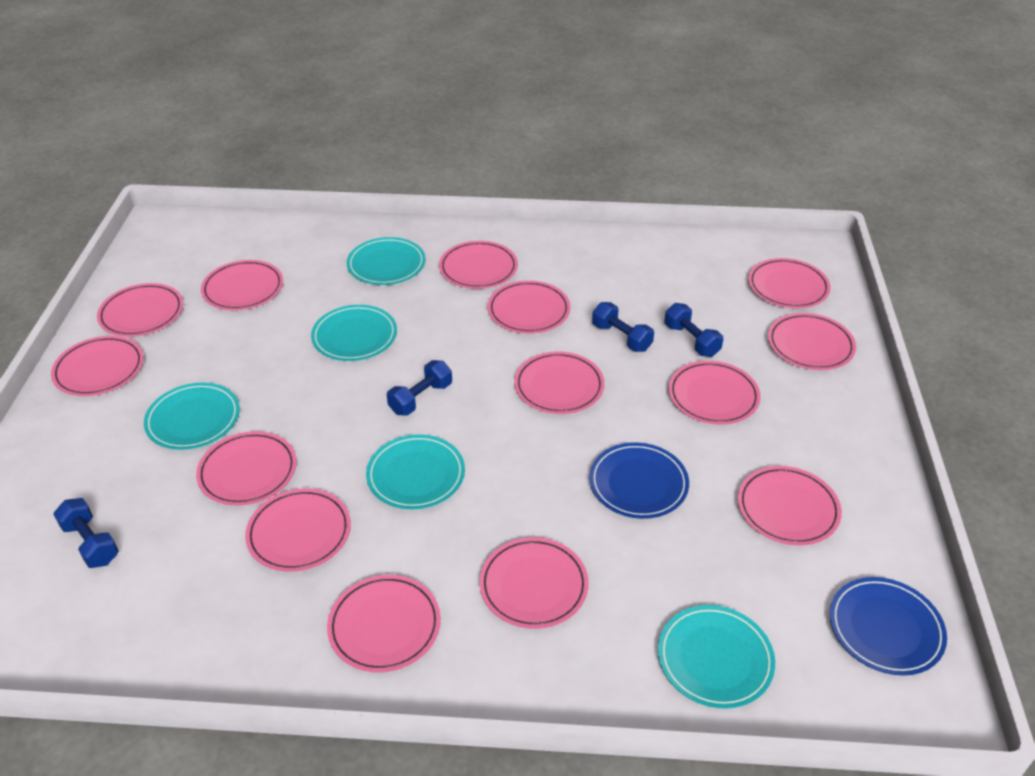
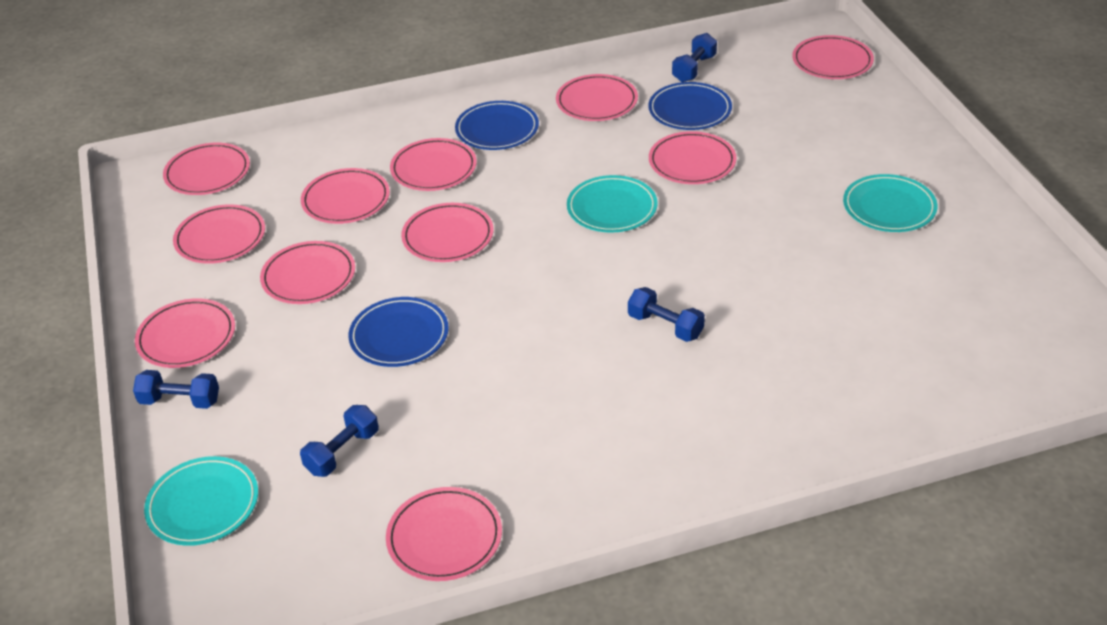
blue plate: [589,442,689,519] [830,577,947,676] = 2 -> [349,297,449,367] [455,101,539,150] [648,82,732,130] = 3
pink plate: [51,336,144,396] [97,283,183,337] [196,431,297,506] [201,260,283,311] [245,488,351,572] [327,575,441,673] [439,241,518,289] [479,537,589,629] [488,280,570,334] [514,351,605,414] [668,361,761,425] [738,466,842,546] [748,258,831,309] [768,313,856,370] = 14 -> [135,298,235,368] [163,143,250,195] [173,204,265,264] [260,241,355,304] [301,168,390,224] [386,487,502,581] [390,138,477,191] [401,203,494,262] [556,74,638,121] [649,131,736,184] [792,35,874,79] = 11
turquoise plate: [144,382,240,450] [311,305,397,361] [347,237,426,285] [366,434,465,509] [658,605,775,709] = 5 -> [144,456,258,546] [567,175,658,233] [843,174,938,232] = 3

